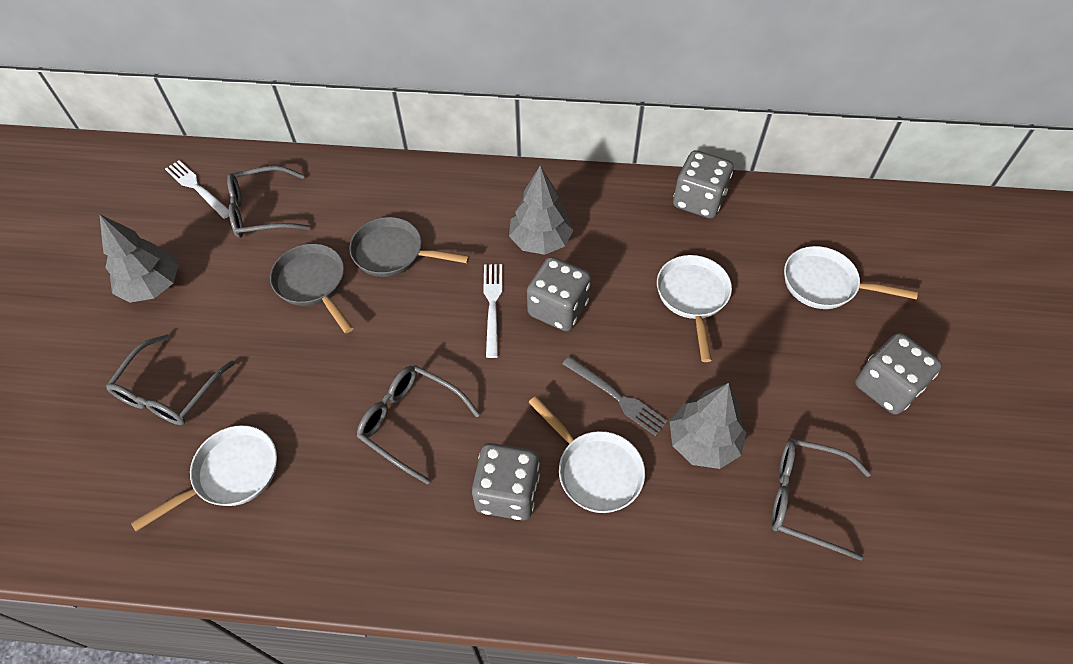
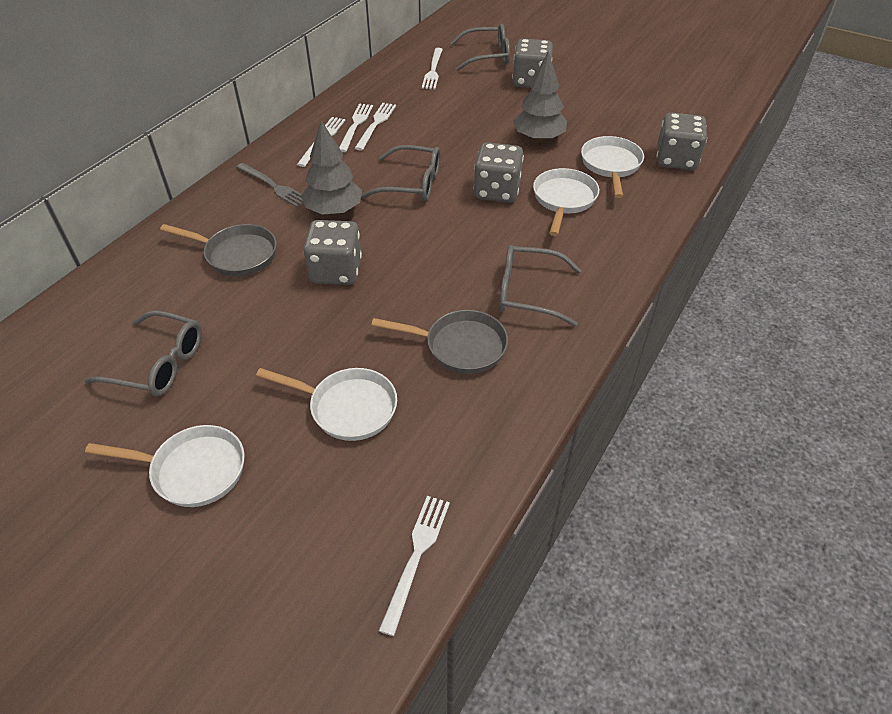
grey tree: [99,214,179,303] [509,166,573,255] [670,383,746,469] = 3 -> [301,121,362,215] [513,51,567,142] = 2
white fork: [165,160,229,219] [483,264,502,358] = 2 -> [297,117,345,167] [339,104,373,152] [355,103,396,151] [379,496,450,636] [422,48,443,89] = 5

